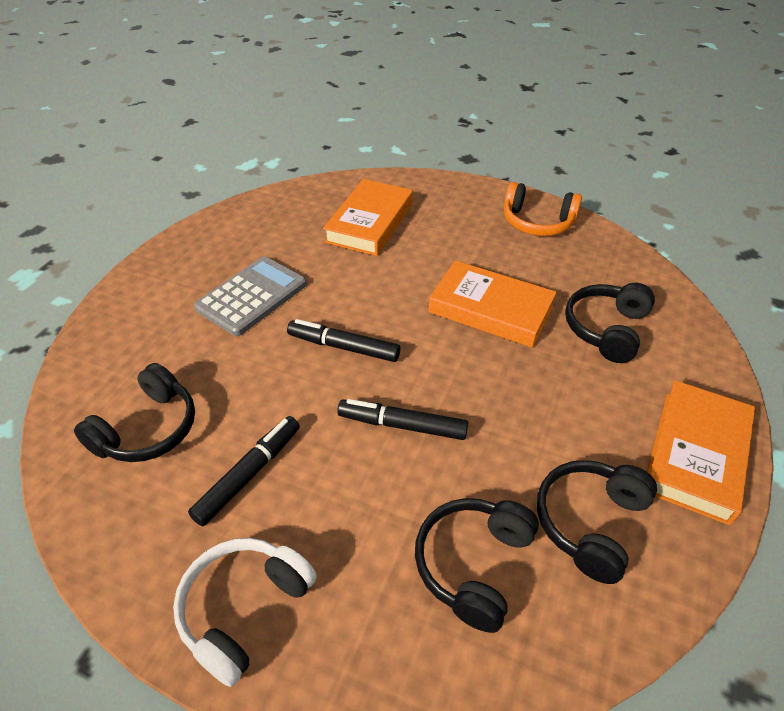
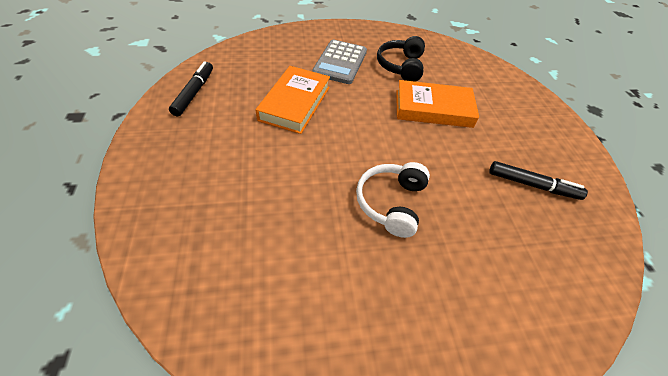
black headphones: [74,363,195,462] [415,498,539,633] [537,460,657,584] [565,283,655,363] = 4 -> [377,36,425,82] = 1
black marker: [188,416,300,526] [287,319,401,362] [337,399,468,440] = 3 -> [169,61,213,116] [489,161,588,200] = 2
orange book: [323,179,413,256] [428,260,557,348] [647,380,755,525] = 3 -> [256,66,330,134] [396,80,479,128] = 2
orange headphones: [504,182,582,236] = 1 -> none = 0

